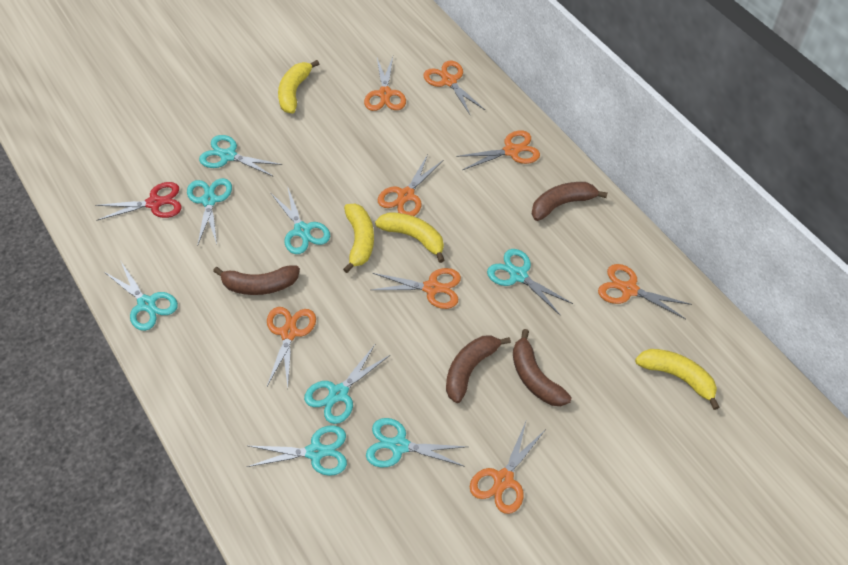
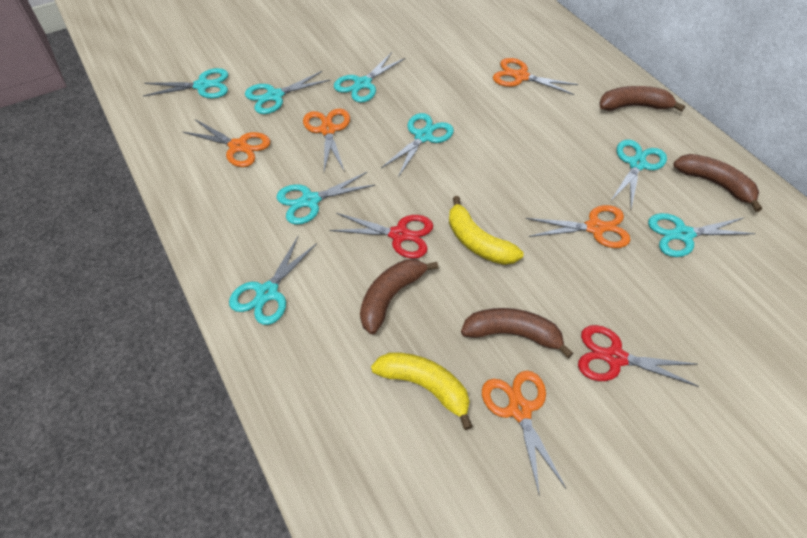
orange scissors: [267,307,316,387] [364,57,406,111] [371,268,461,309] [377,154,443,216] [423,61,485,116] [456,130,540,170] [470,422,546,514] [598,264,692,319] = 8 -> [183,119,270,167] [303,108,350,172] [482,371,566,496] [493,58,579,95] [526,205,631,248] = 5
red scissors: [95,182,182,221] = 1 -> [330,213,433,259] [578,325,699,387] = 2
yellow banana: [278,60,319,113] [343,204,374,273] [375,212,445,263] [635,349,720,410] = 4 -> [371,352,473,430] [449,196,523,265] = 2

